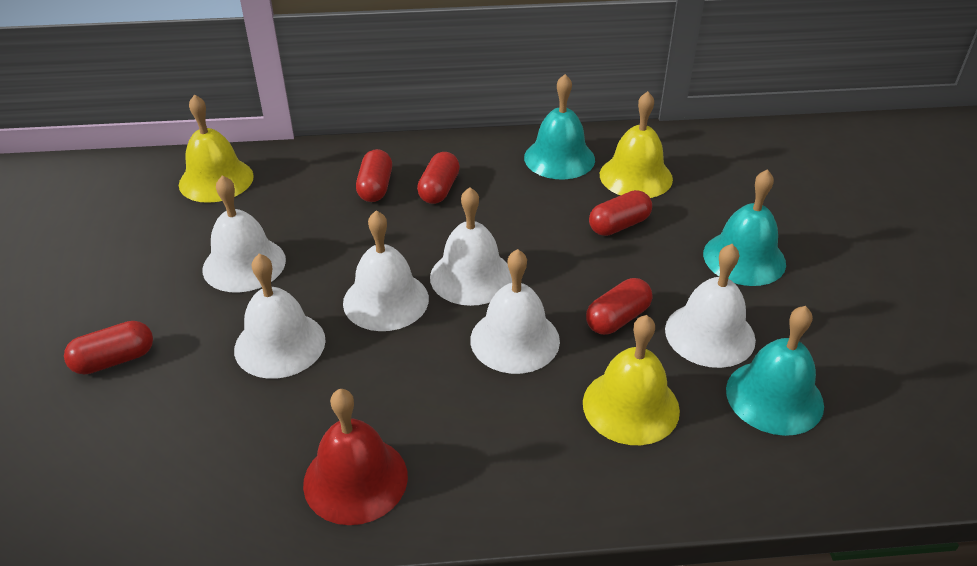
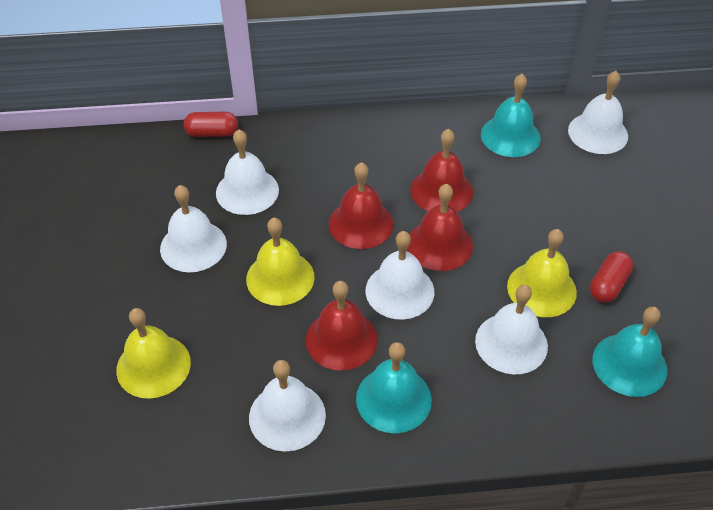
red bell: [303,389,408,525] = 1 -> [306,281,378,371] [329,162,394,249] [407,184,473,271] [410,129,473,212] = 4
red capsule: [64,321,153,374] [356,149,392,202] [417,152,460,204] [586,278,652,335] [589,190,652,236] = 5 -> [184,112,238,137] [590,251,633,303] = 2

